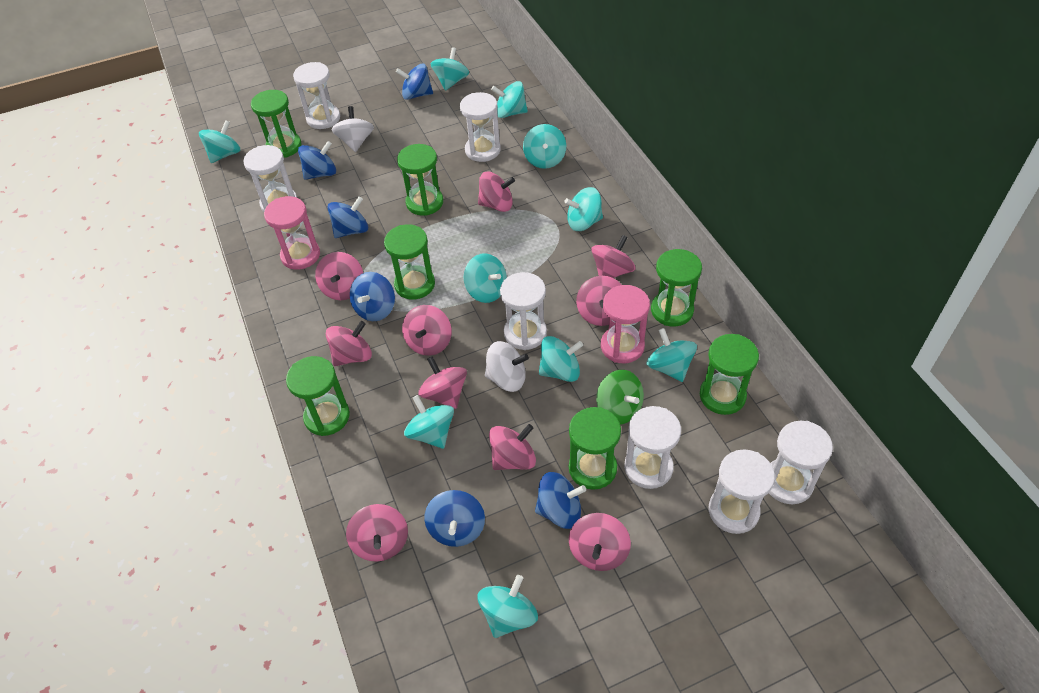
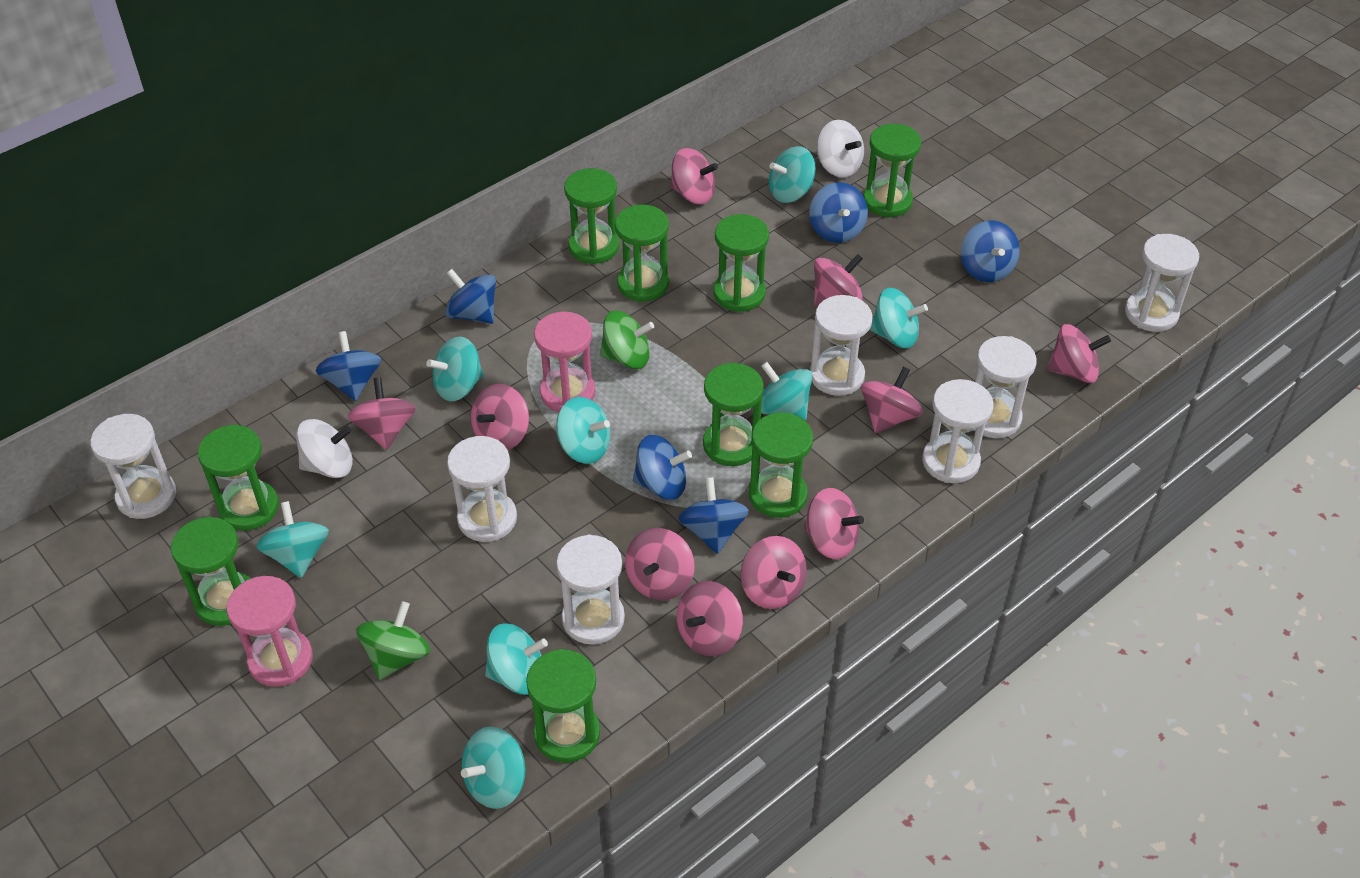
green hourglass: [251,90,301,157] [286,356,350,436] [384,224,435,299] [397,144,443,216] [569,407,621,490] [651,249,702,326] [700,334,759,415] = 7 -> [171,516,251,626] [198,425,279,531] [526,649,600,763] [564,168,619,264] [615,205,669,302] [703,363,764,466] [714,214,769,312] [749,413,813,518] [863,124,921,218] = 9
green spinning top: [596,370,644,425] = 1 -> [356,601,430,680] [600,311,654,369] = 2
turquoise spinning top: [199,120,240,163] [404,395,454,449] [431,47,469,91] [464,253,507,303] [477,575,538,638] [491,81,528,118] [523,124,566,169] [539,336,583,382] [564,187,603,231] [646,328,697,382] = 10 -> [256,501,329,578] [426,336,484,402] [461,727,525,809] [485,623,548,695] [556,397,611,464] [761,362,812,421] [769,146,816,203] [869,288,928,348] = 8

